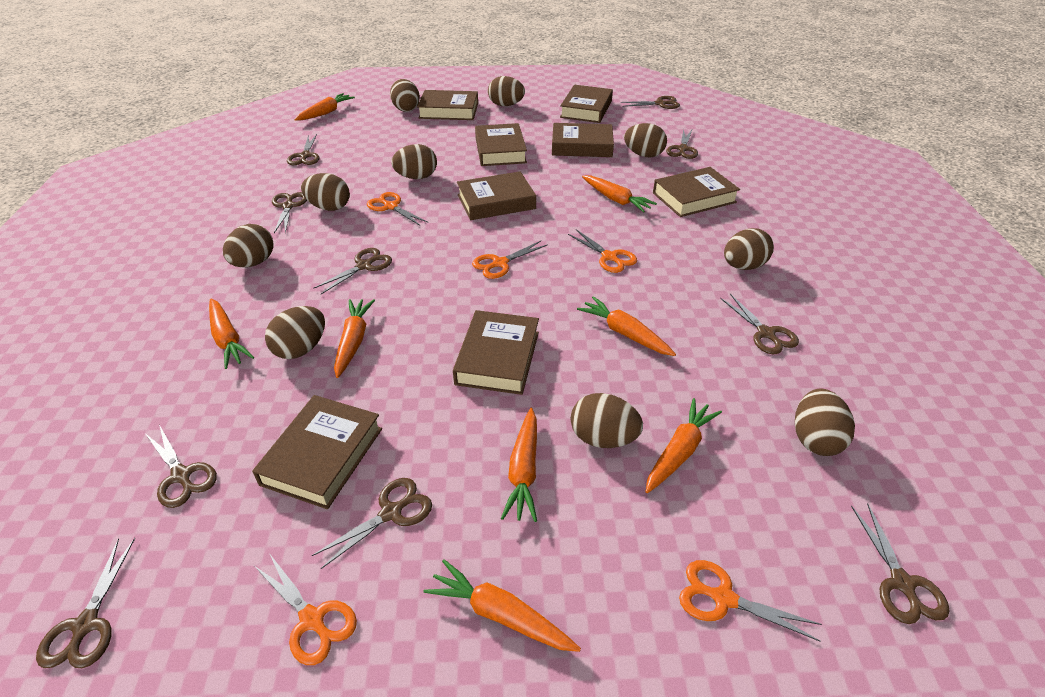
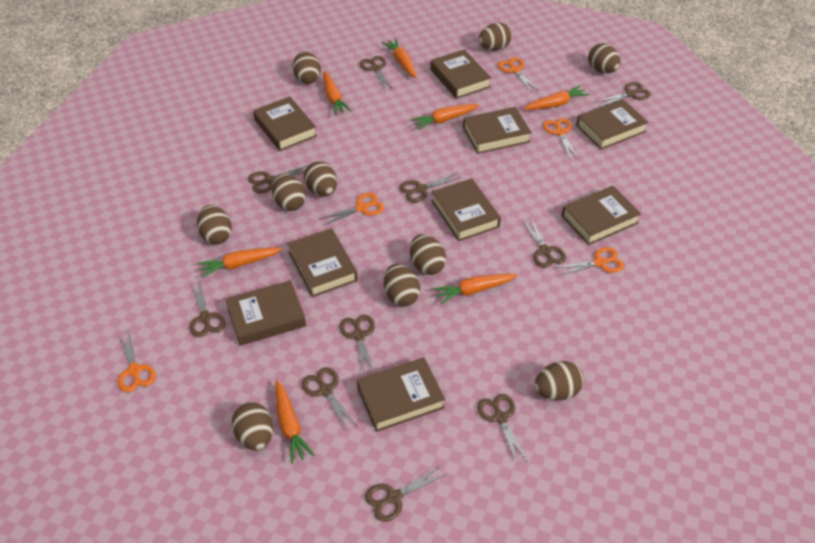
brown book: [252,395,382,509] [417,90,478,120] [453,310,539,395] [457,171,536,220] [475,123,527,166] [552,123,614,157] [560,85,613,123] [653,167,740,217] = 8 -> [226,280,306,346] [253,96,317,151] [288,228,358,297] [357,357,445,432] [431,49,491,99] [432,178,501,241] [463,107,532,154] [562,186,641,245] [576,99,649,150] = 9
orange carrot: [209,299,254,369] [294,93,355,121] [334,299,375,378] [424,559,581,652] [501,408,537,522] [577,296,676,356] [582,175,657,213] [645,398,722,493] = 8 -> [198,247,282,278] [275,380,314,464] [323,71,352,115] [382,38,417,78] [411,104,479,130] [434,274,517,304] [524,85,589,110] = 7

